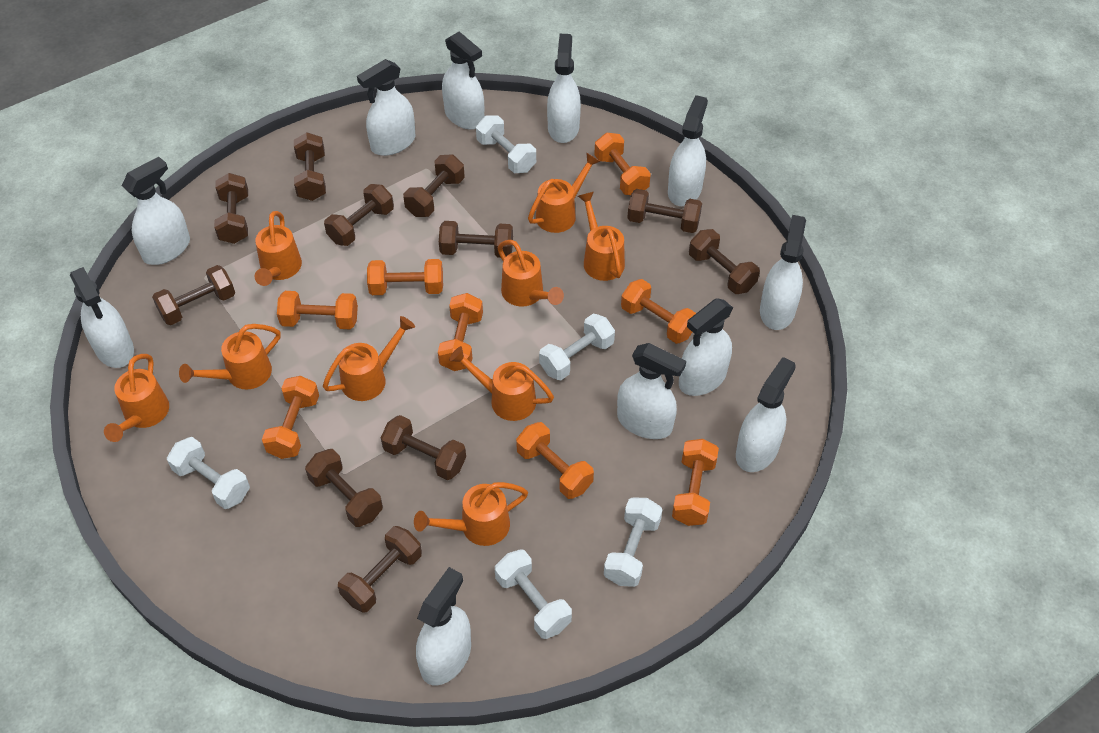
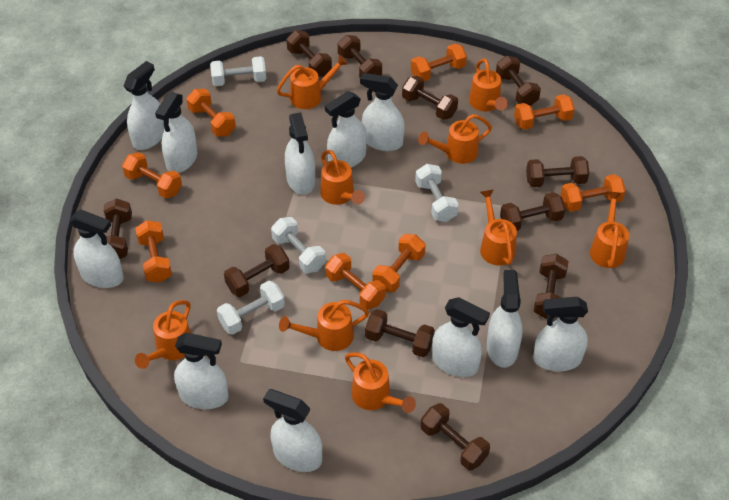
white dumbbell: [167,437,250,509] [476,115,536,173] [495,549,572,639] [539,314,615,380] [604,498,663,587] = 5 -> [210,56,266,86] [217,281,285,335] [271,217,326,273] [415,164,459,222] = 4

